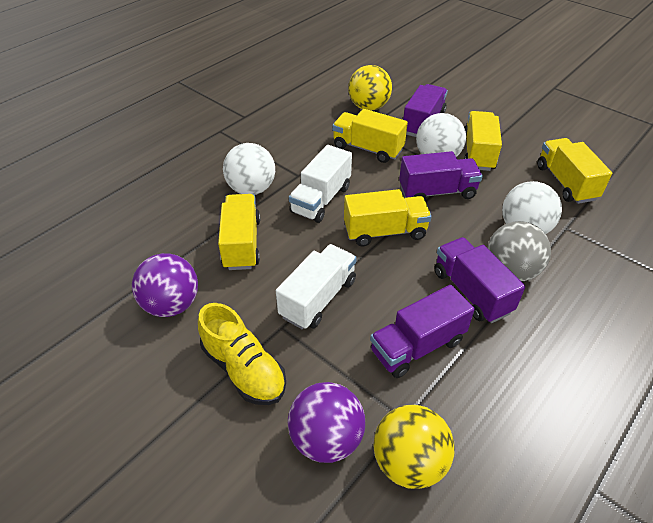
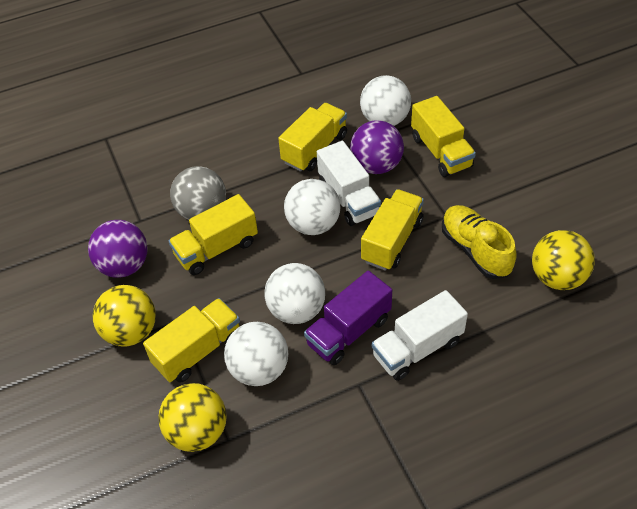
purple truck: [370,285,475,378] [399,151,483,200] [403,84,448,137] [434,237,525,323] = 4 -> [304,271,392,365] = 1
white ball: [223,143,275,195] [416,113,466,157] [502,181,562,234] = 3 -> [224,322,288,386] [264,263,325,324] [284,179,340,235] [360,75,411,126] = 4
yellow ball: [348,65,392,111] [373,405,455,489] = 2 -> [92,285,156,347] [158,383,227,452] [532,230,595,290] = 3

